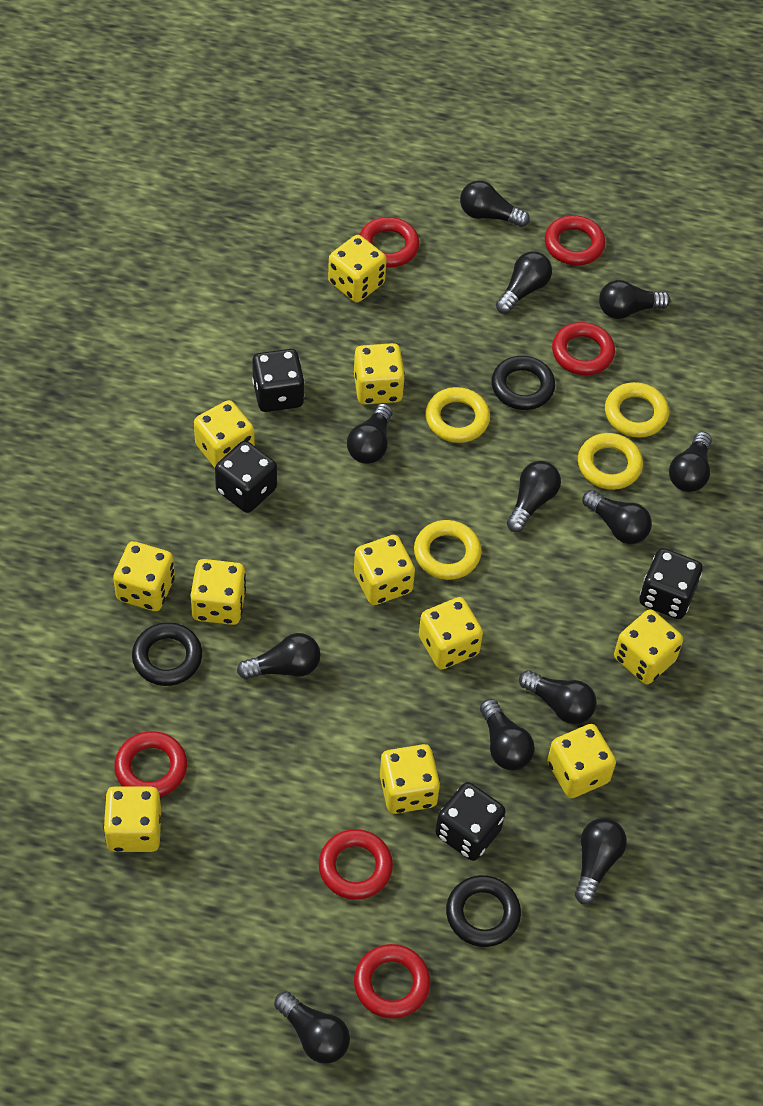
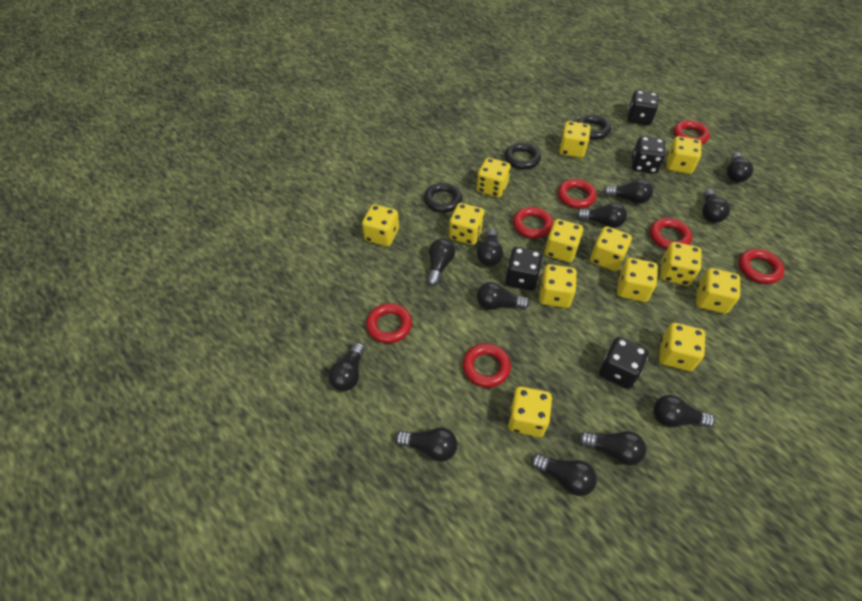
red ring: [114,731,187,797] [319,829,393,900] [354,944,430,1019] [359,217,419,267] [545,215,605,266] [552,322,615,375] = 6 -> [366,303,412,343] [463,343,511,388] [513,207,553,239] [558,179,597,208] [650,218,692,249] [673,120,710,145] [738,249,785,284] = 7
yellow dice: [103,786,161,852] [113,541,175,611] [191,559,246,625] [194,400,255,468] [328,235,387,303] [354,343,405,405] [354,535,415,605] [380,744,440,814] [419,597,483,669] [547,724,616,798] [614,609,683,684] = 11 -> [362,204,399,247] [449,203,485,245] [477,158,511,198] [508,386,552,437] [539,264,577,308] [545,219,583,263] [559,121,591,158] [590,226,632,271] [617,258,658,302] [659,323,705,371] [660,242,702,286] [666,136,701,174] [696,268,740,314] = 13
yellow ring: [414,520,481,580] [426,387,490,443] [578,433,643,490] [605,382,669,437] = 4 -> none = 0

